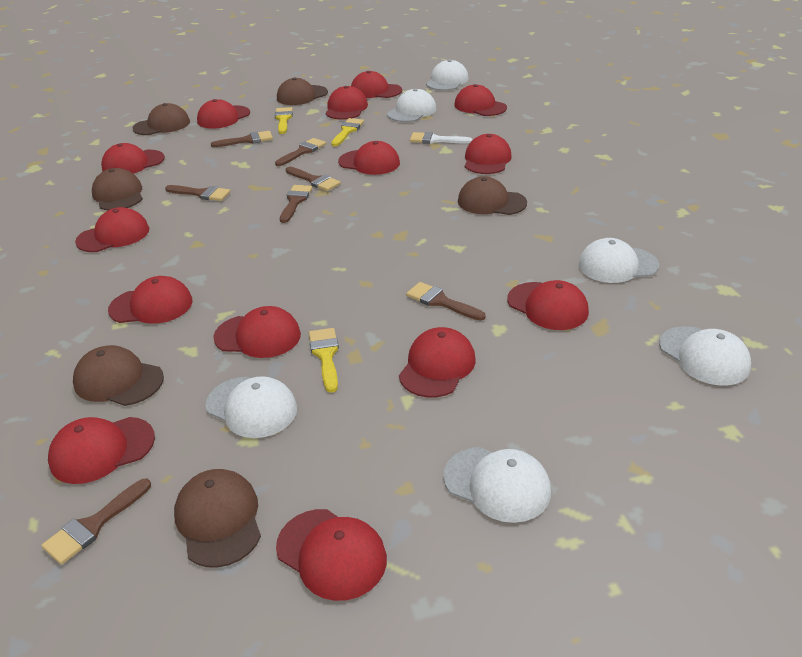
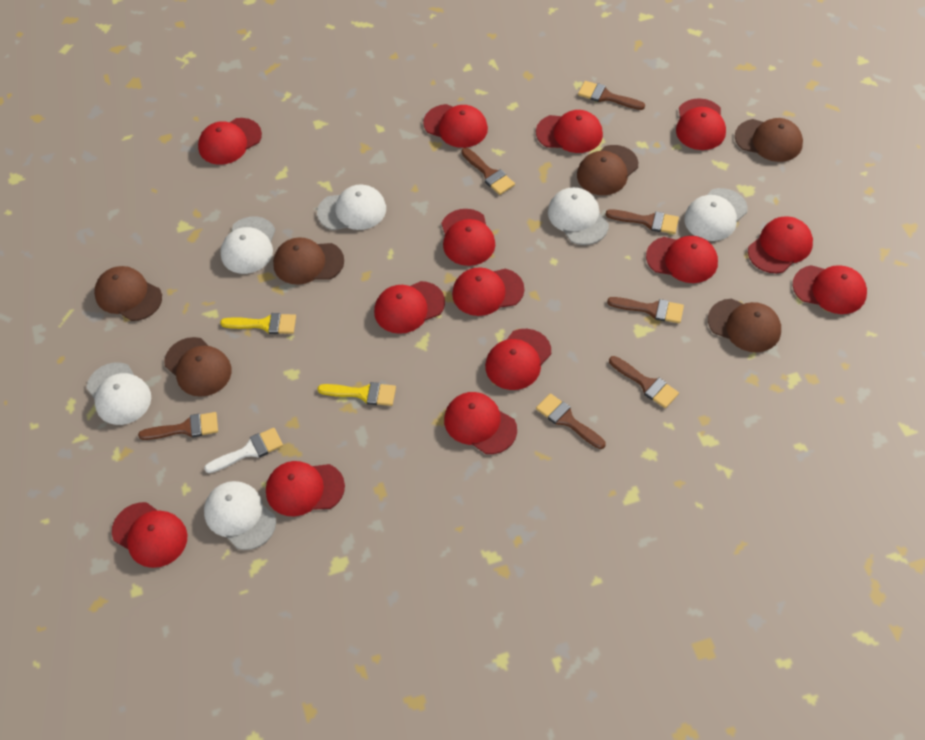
yellow brush: [275,107,293,134] [309,328,339,393] [331,118,364,146] = 3 -> [220,313,296,334] [318,382,396,406] = 2

